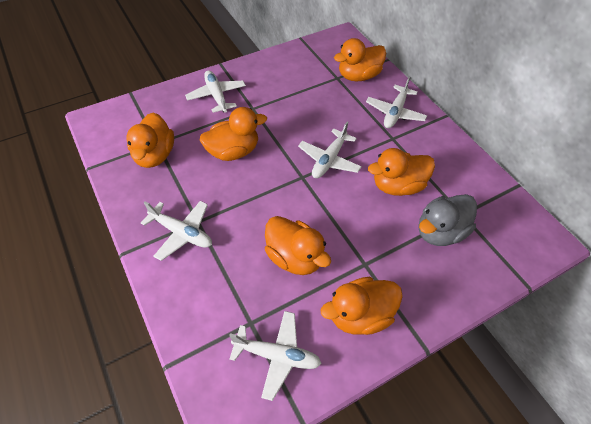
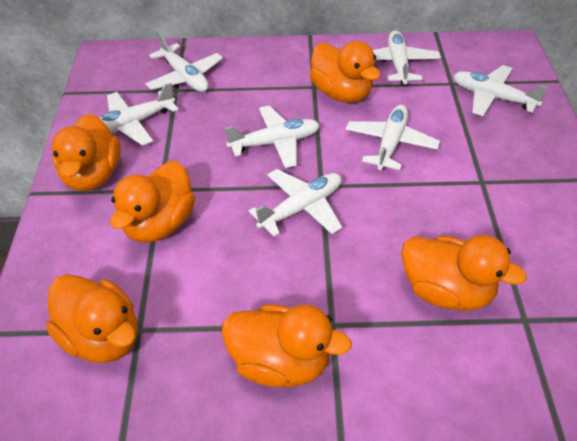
grey duck: [419,194,477,246] = 1 -> none = 0
white plane: [141,201,212,261] [185,70,246,113] [229,311,322,401] [298,122,362,178] [366,77,427,128] = 5 -> [100,82,179,146] [146,32,223,92] [225,106,320,168] [249,169,342,237] [346,105,440,170] [373,30,441,85] [453,65,548,116] = 7

